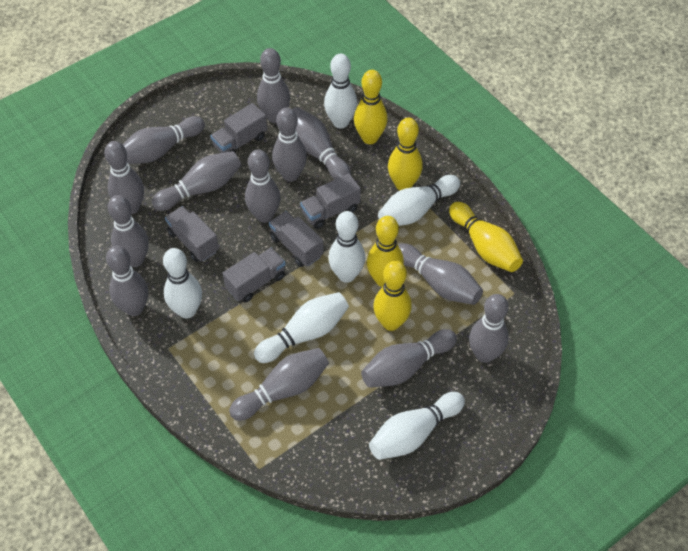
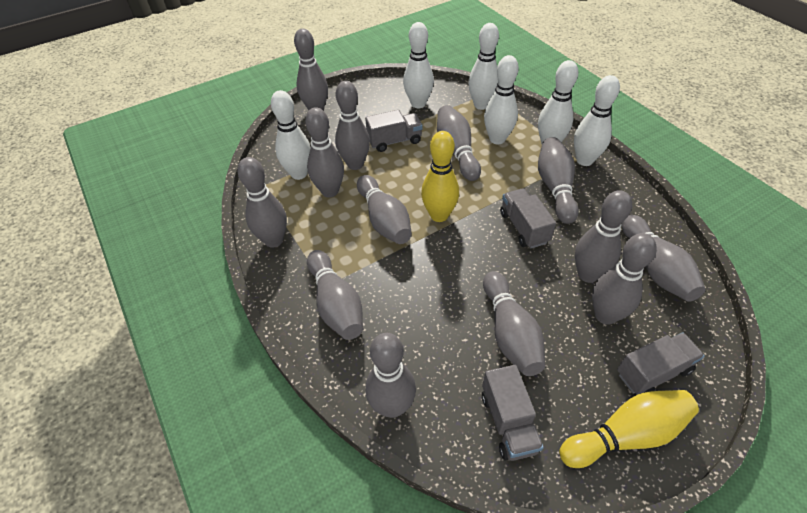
grey truck: [165,206,219,262] [211,103,267,154] [223,248,286,303] [269,211,324,267] [300,173,361,229] = 5 -> [365,110,423,152] [482,365,544,461] [500,188,556,248] [617,333,705,395] = 4
yellow bowling pin: [354,70,388,144] [367,216,404,287] [373,261,412,331] [388,118,423,190] [449,202,523,272] = 5 -> [421,131,459,222] [559,390,699,468] = 2

